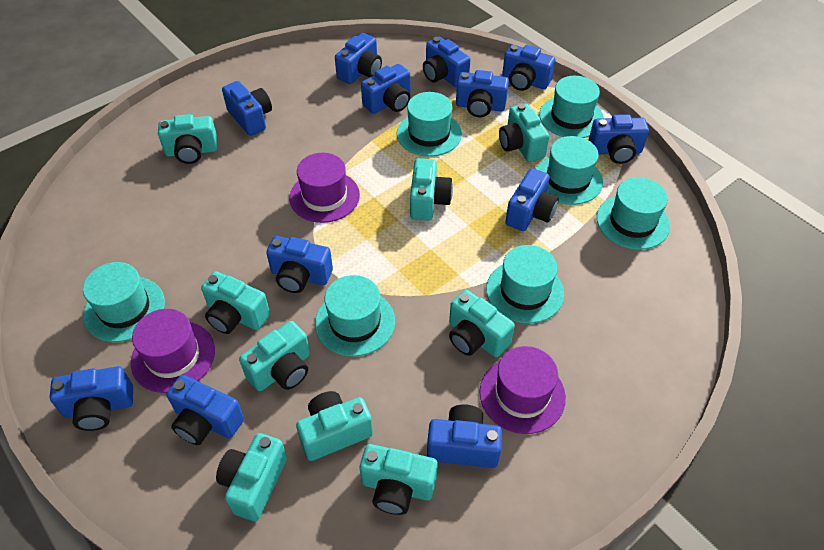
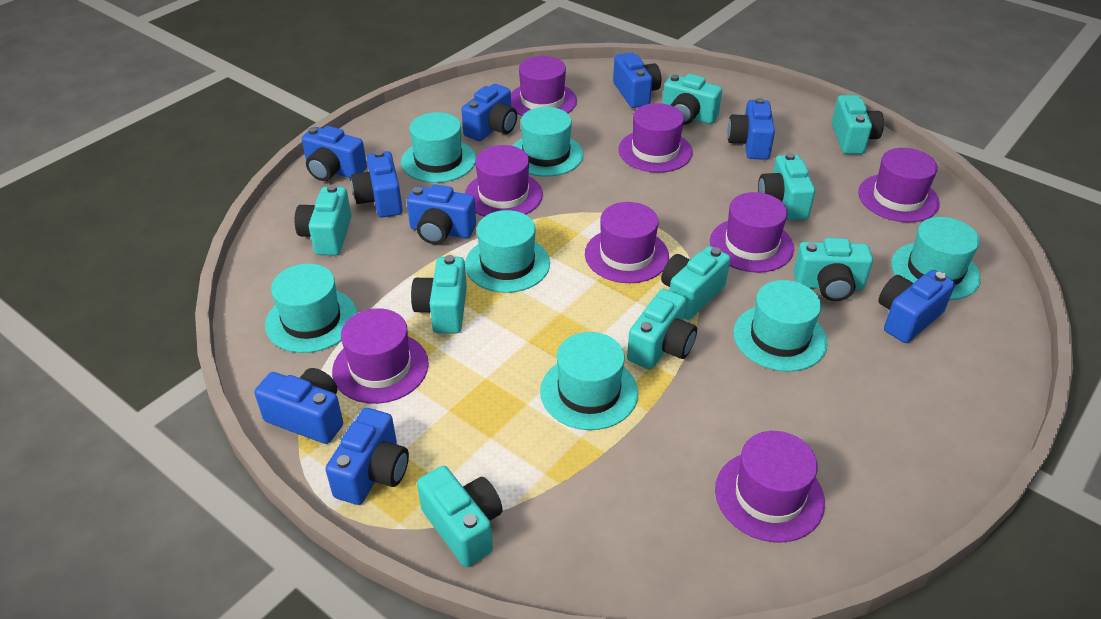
blue camera: [50,366,133,431] [167,375,244,445] [222,81,272,136] [266,236,333,293] [335,33,382,84] [361,64,410,114] [423,37,471,87] [427,404,502,468] [456,70,509,117] [502,45,555,91] [505,168,559,231] [589,114,649,164] = 12 -> [255,368,343,444] [302,126,367,181] [325,408,409,505] [351,150,403,218] [407,184,476,244] [462,84,517,141] [613,52,662,108] [727,98,775,160] [879,270,955,343] = 9
purple hat: [131,309,215,393] [290,153,360,223] [479,346,566,434] = 3 -> [332,308,429,404] [465,145,543,217] [511,56,577,116] [585,202,669,283] [618,103,693,173] [710,192,794,273] [715,431,825,542] [858,148,940,222] = 8

